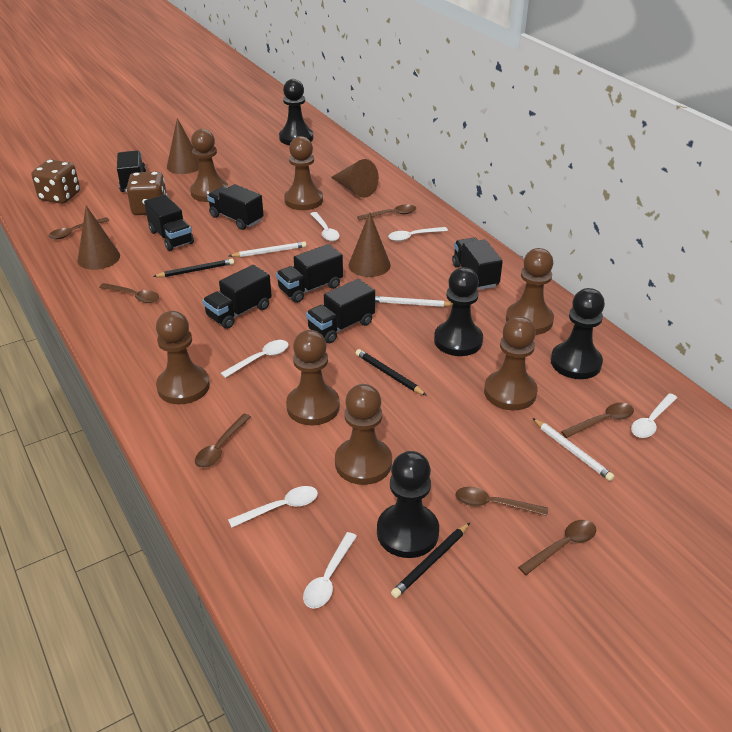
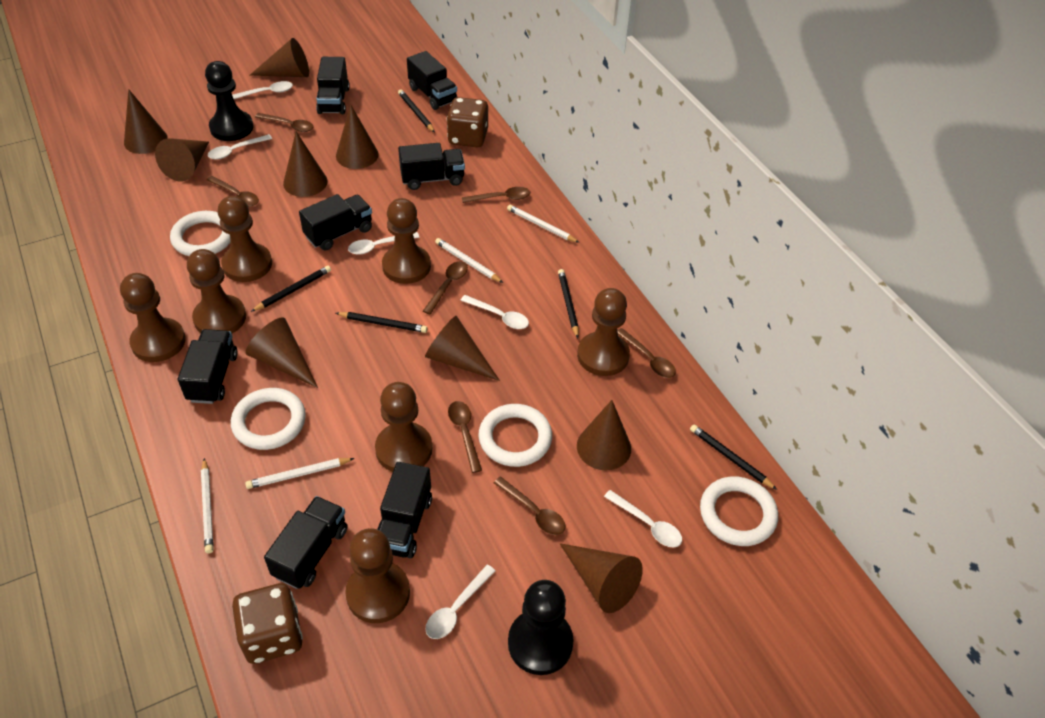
black pawn: [279,79,313,145] [377,451,439,558] [434,267,483,356] [551,288,605,379] = 4 -> [205,61,253,141] [508,580,574,675] = 2
black pencil: [153,258,234,277] [356,349,427,396] [391,523,470,598] = 3 -> [251,266,331,312] [336,312,428,333] [398,89,435,133] [558,269,579,338] [690,424,777,490] = 5
brown cone: [77,206,120,270] [167,118,199,174] [331,159,379,198] [349,212,391,277] = 4 -> [124,89,168,154] [155,138,209,181] [246,317,318,388] [250,38,309,77] [283,132,328,197] [336,104,379,169] [425,316,500,381] [560,543,643,613] [577,400,631,470] = 9
white pencil: [229,241,307,257] [375,296,453,307] [533,418,614,481] = 3 -> [201,458,214,553] [245,458,355,489] [435,238,503,283] [507,204,579,243] = 4
white ring: none = 0 -> [170,211,231,256] [231,388,306,450] [479,404,552,467] [700,476,778,546] = 4

